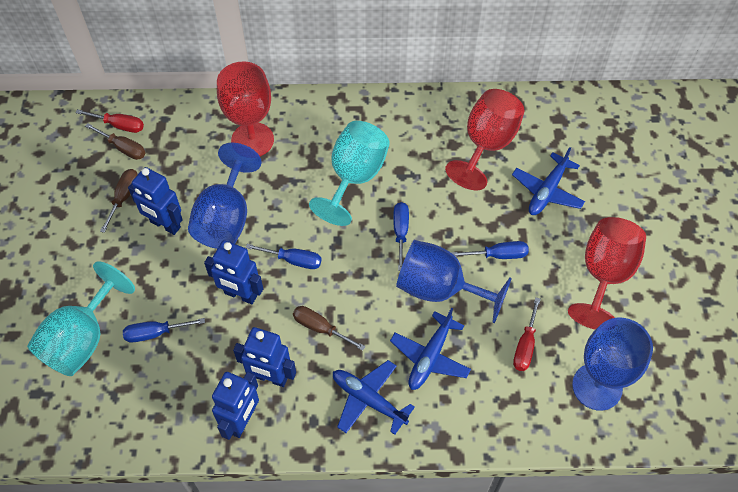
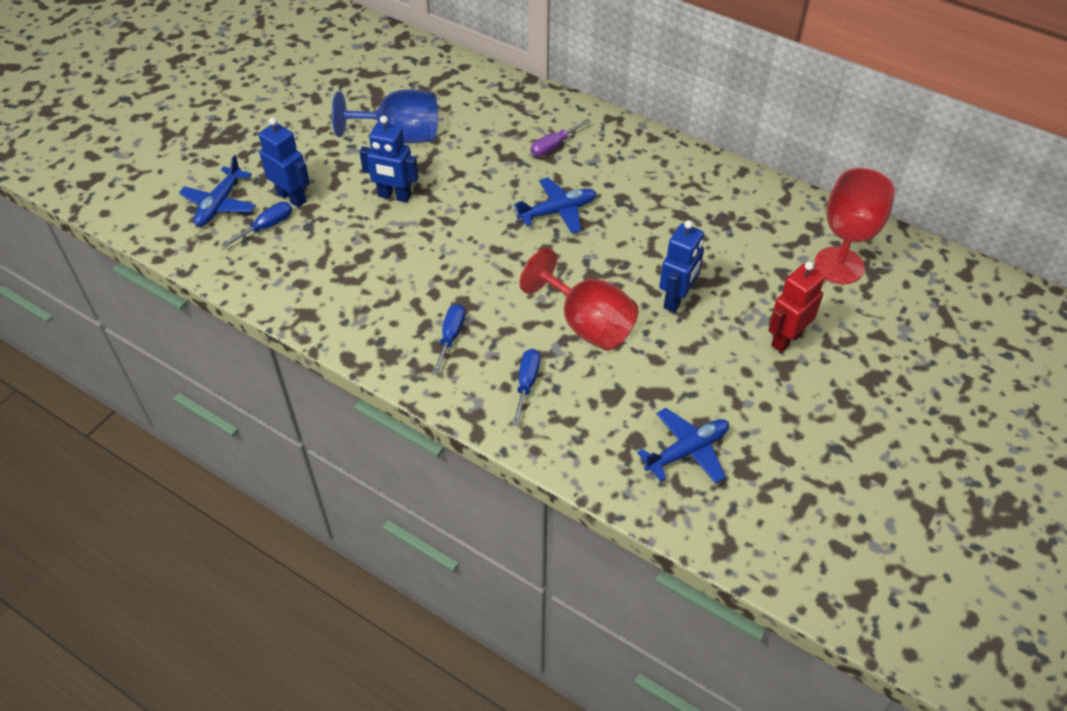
blue goblet: [188,143,262,249] [396,240,512,323] [572,318,653,411] = 3 -> [332,89,438,143] = 1
blue robot: [128,167,183,235] [204,240,263,304] [212,372,259,440] [233,327,296,387] = 4 -> [259,118,310,207] [359,116,419,203] [659,220,704,312] = 3
blue screwdriver: [123,318,205,342] [246,244,322,269] [393,202,409,271] [451,241,529,259] = 4 -> [221,202,292,248] [432,304,465,375] [513,349,540,425] = 3
brown screwdriver: [85,123,145,160] [100,169,138,233] [293,306,366,351] = 3 -> none = 0
purple screwdriver: none = 0 -> [531,119,591,157] = 1
red goblet: [217,61,274,156] [445,89,524,190] [568,217,646,330] = 3 -> [519,248,639,351] [814,168,895,284] = 2
red robot: none = 0 -> [768,262,825,352] = 1
red screwdriver: [76,109,144,133] [513,297,540,371] = 2 -> none = 0
turquoise goblet: [27,261,135,376] [309,121,390,226] = 2 -> none = 0

